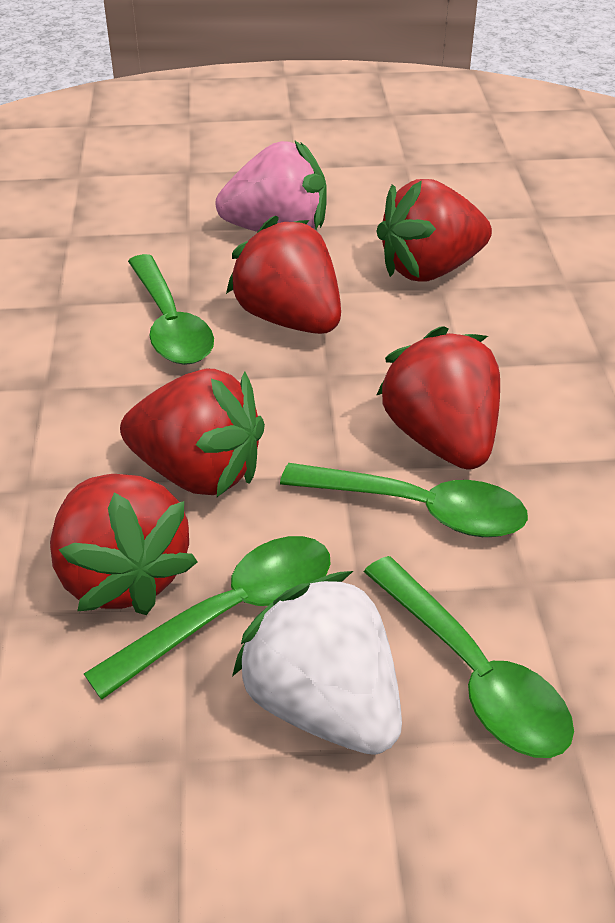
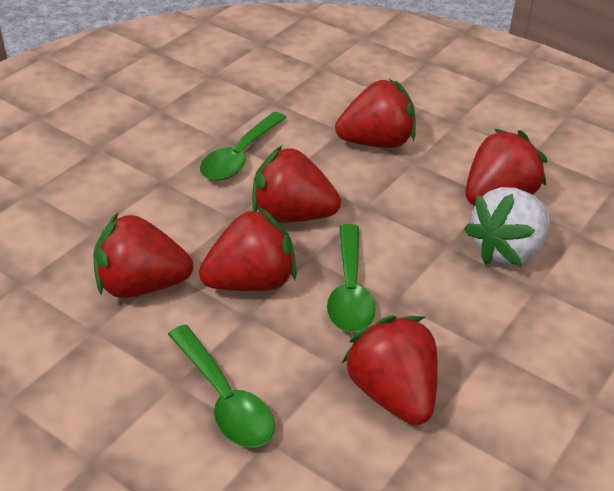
green spoon: [84,536,330,700] [128,254,214,365] [280,463,528,537] [364,556,574,758] = 4 -> [168,325,275,448] [200,112,287,181] [327,224,375,333] = 3
pink strawberry: [215,141,327,232] = 1 -> none = 0
red strawberry: [50,474,198,615] [120,369,265,497] [226,216,341,334] [376,179,492,282] [376,326,500,470] = 5 -> [93,213,193,298] [199,206,297,291] [252,146,341,223] [335,79,416,148] [342,316,438,425] [465,129,547,206] = 6

